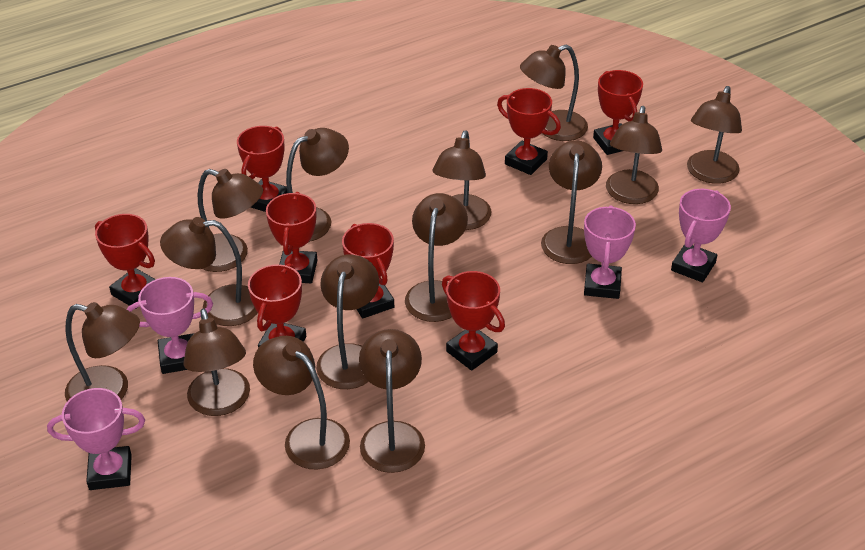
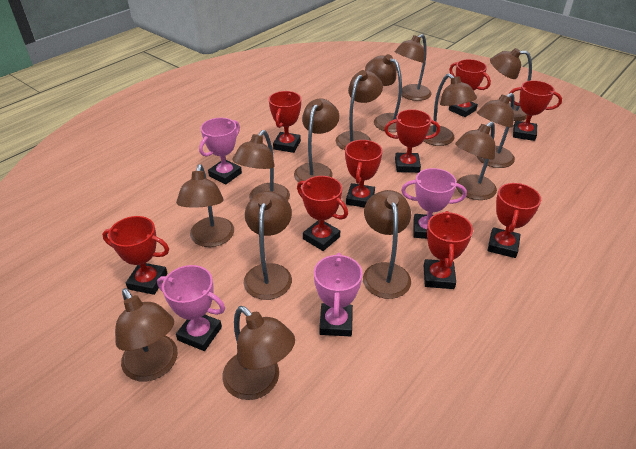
red trophy: [95,214,156,309] [237,126,288,212] [248,264,306,348] [266,192,317,283] [342,223,394,318] [442,271,505,371] [497,88,561,175] [593,70,643,155] = 8 -> [102,216,169,295] [269,91,301,153] [297,176,348,251] [345,140,383,208] [384,109,440,173] [424,211,473,289] [449,59,491,117] [488,183,541,258] [510,80,562,141] = 9

